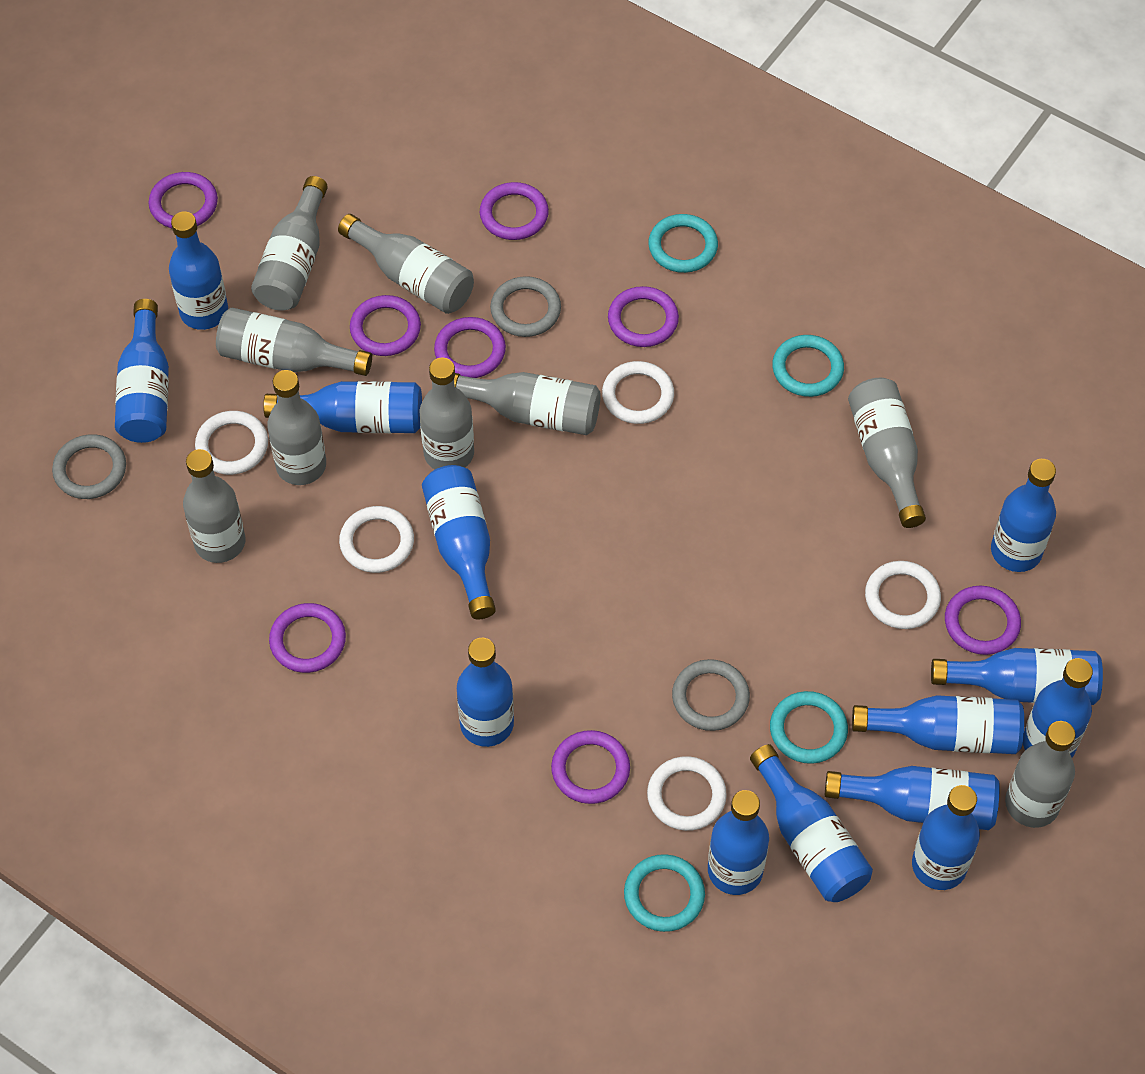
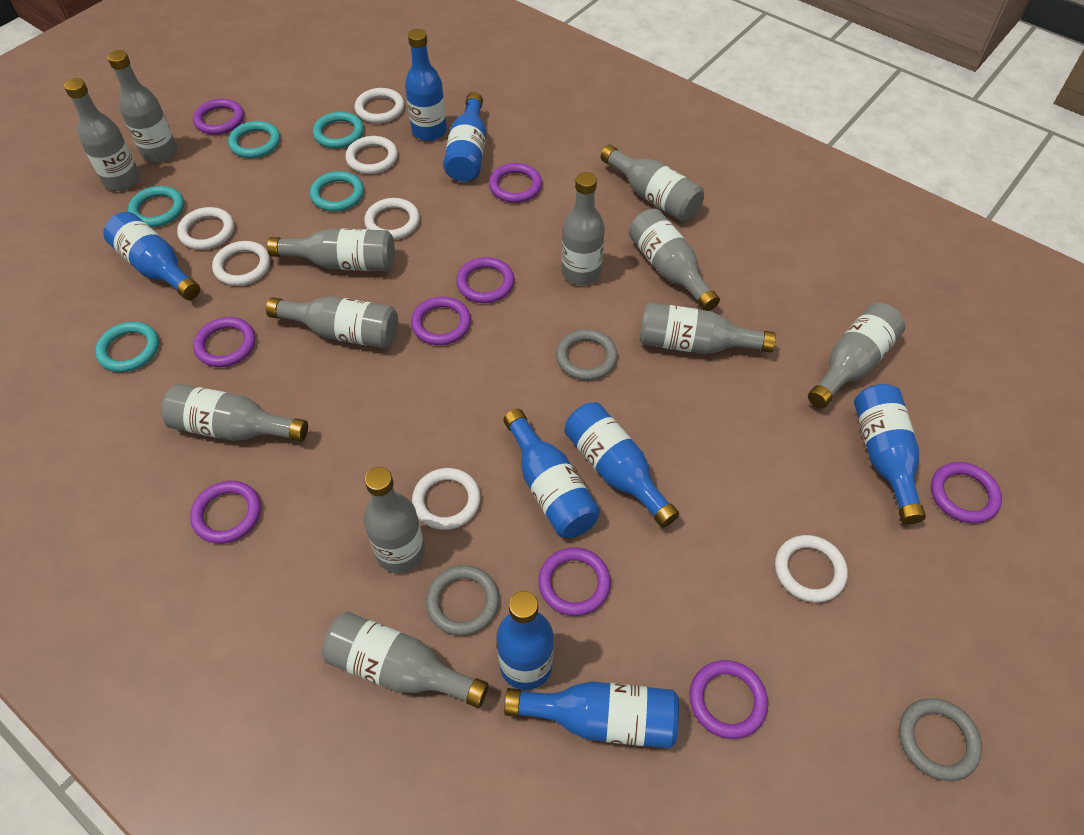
blue bottle: [115,299,169,443] [169,211,228,330] [263,381,422,433] [422,465,496,619] [457,638,514,747] [708,790,769,895] [750,744,873,902] [825,766,1000,830] [852,695,1024,754] [912,785,980,890] [931,648,1103,705] [991,459,1056,572] [1023,658,1093,757] = 13 -> [103,212,200,300] [405,29,447,141] [443,92,486,182] [496,591,554,690] [503,409,600,538] [504,681,679,749] [564,402,679,528] [854,384,926,524] = 8
grey bottle: [183,449,245,563] [216,307,372,376] [251,176,328,311] [267,370,326,485] [338,214,474,314] [420,358,474,469] [454,372,601,435] [848,378,926,528] [1005,721,1076,828] = 9 -> [64,78,140,191] [107,50,177,163] [161,384,308,442] [266,296,398,348] [267,228,395,271] [322,612,489,708] [364,467,425,573] [562,172,605,285] [601,145,704,222] [629,209,720,311] [639,302,776,354] [808,303,905,408] = 12
purple ring: [149,172,218,228] [269,603,346,673] [350,295,421,356] [434,317,506,378] [480,182,549,240] [551,730,630,804] [608,286,679,347] [945,586,1021,655] = 8 -> [190,481,261,544] [193,99,244,135] [193,317,256,367] [411,297,471,345] [456,257,514,303] [489,163,542,203] [538,547,611,616] [689,660,768,739] [931,462,1002,523] = 9
turquoise ring: [624,854,705,932] [648,214,718,273] [770,691,848,764] [772,335,844,397] = 4 -> [95,322,159,372] [128,186,184,227] [228,121,280,158] [310,171,364,212] [313,112,364,148] = 5
white ring: [195,411,268,475] [339,506,414,573] [602,361,674,424] [647,756,727,831] [865,561,941,629] = 5 -> [177,207,234,250] [212,241,271,286] [345,136,398,174] [355,88,404,123] [364,198,420,240] [412,468,481,530] [775,535,848,603] = 7

